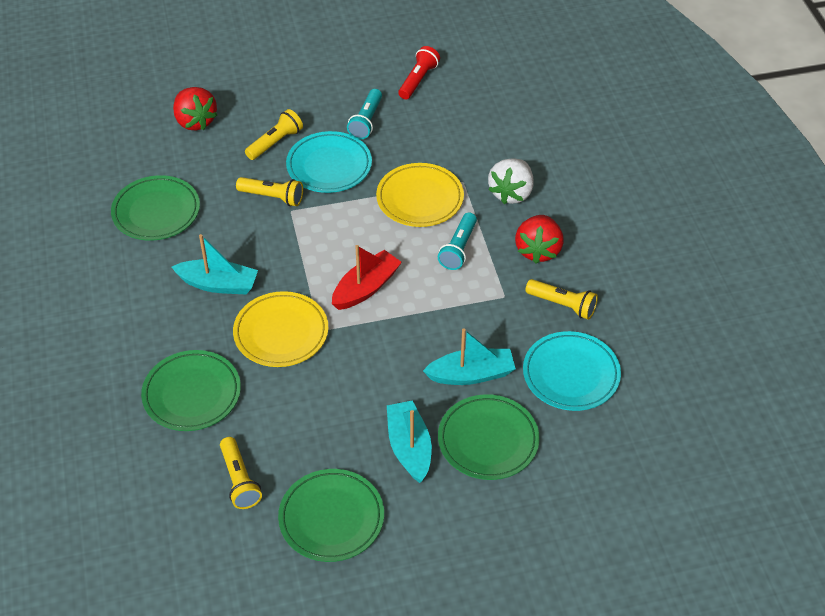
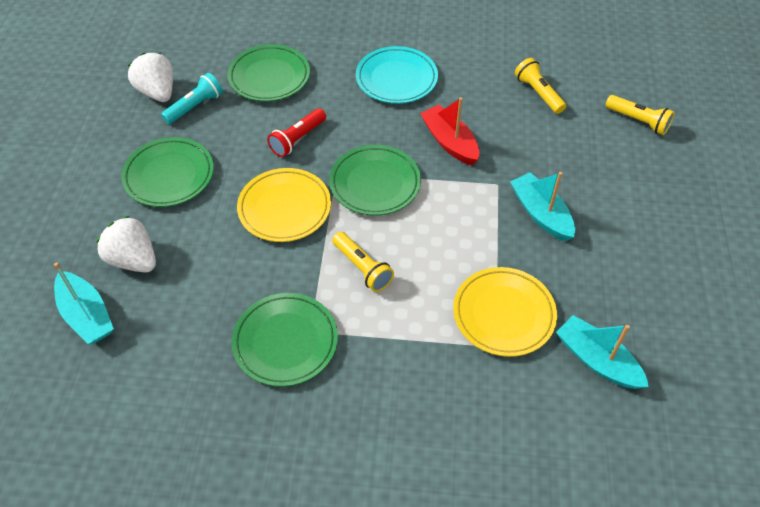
red strawberry: [173,87,217,130] [515,215,564,264] = 2 -> none = 0
turquoise flashlight: [347,89,382,139] [438,212,477,270] = 2 -> [161,73,223,124] = 1
turquoise plate: [286,131,372,193] [523,331,621,411] = 2 -> [356,46,438,104] = 1
white strawberry: [488,158,533,204] = 1 -> [96,216,156,273] [128,53,173,102] = 2
yellow flashlight: [220,437,262,509] [236,177,303,206] [245,109,303,160] [526,279,598,320] = 4 -> [332,232,394,292] [515,58,566,114] [605,95,675,135] = 3

